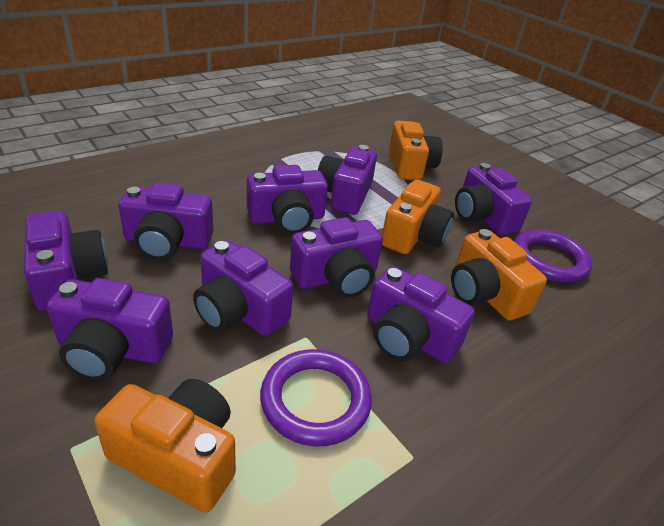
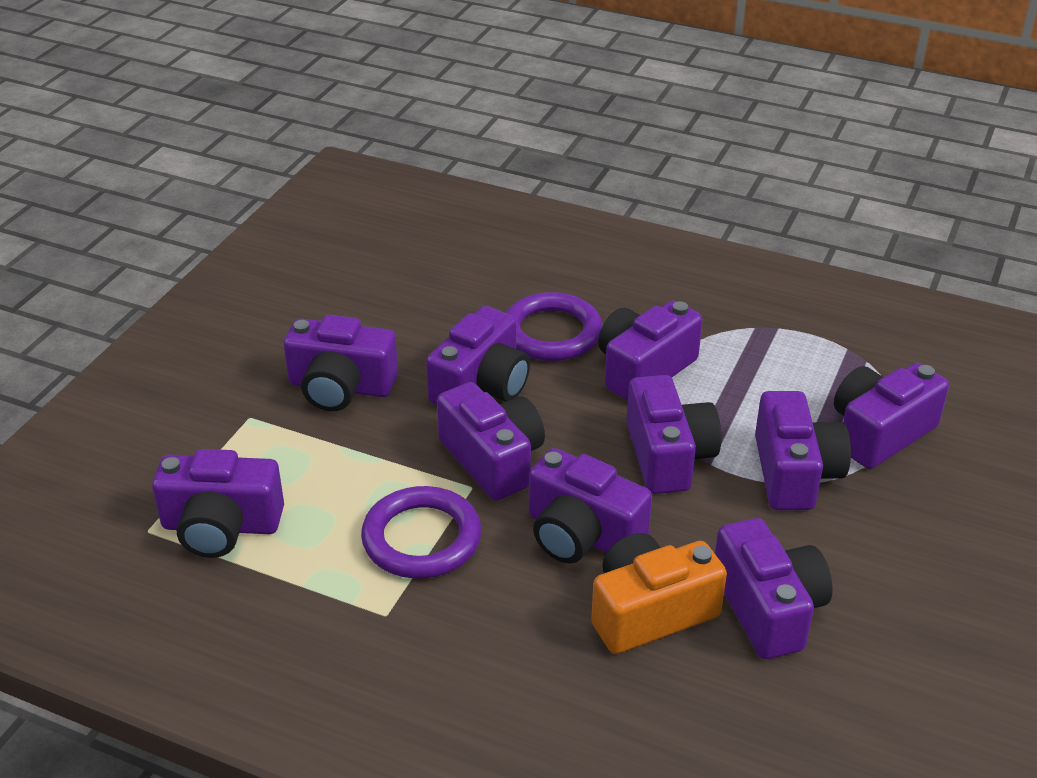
orange camera: [94,379,236,513] [382,180,454,254] [389,121,443,180] [451,229,547,321] = 4 -> [591,533,727,654] = 1
purple camera: [24,211,108,311] [47,278,173,380] [118,183,213,260] [193,240,293,336] [247,165,328,234] [290,217,383,298] [318,145,377,215] [367,266,475,363] [455,163,532,235] = 9 -> [152,449,284,558] [284,315,398,411] [426,306,530,405] [437,382,545,501] [529,448,652,564] [598,300,703,401] [626,375,721,494] [715,518,833,659] [755,391,851,510] [834,363,949,469] = 10

